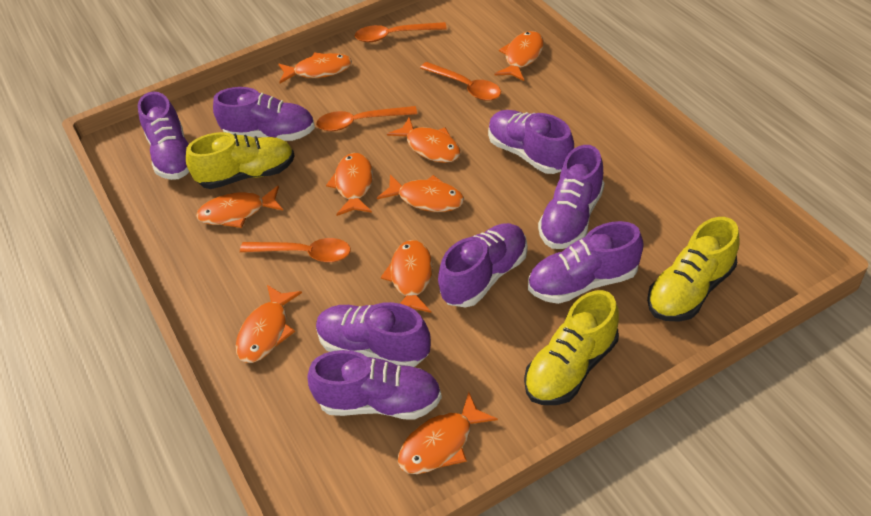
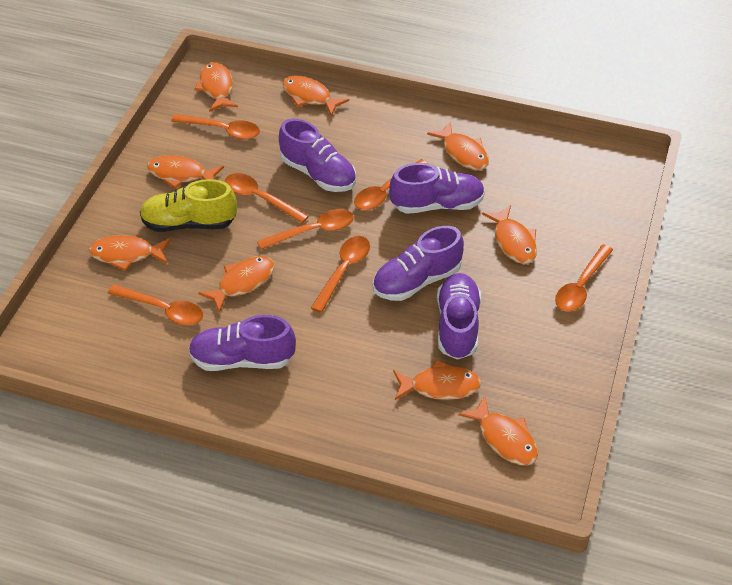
orange spoon: [240,238,351,262] [316,106,417,131] [355,22,447,42] [420,62,501,101] = 4 -> [108,284,203,325] [171,114,260,139] [225,173,309,223] [257,209,354,250] [311,236,370,313] [354,159,428,210] [555,244,613,312] = 7
purple shoe: [138,91,189,180] [213,87,315,141] [308,350,442,420] [316,302,431,367] [438,223,528,307] [488,110,574,174] [528,221,644,304] [538,145,604,249] = 8 -> [188,315,296,371] [279,119,356,192] [373,226,464,301] [389,163,485,214] [437,273,481,360] = 5
yellow shoe: [186,132,295,189] [524,290,619,405] [647,217,740,322] = 3 -> [140,179,237,232] = 1

